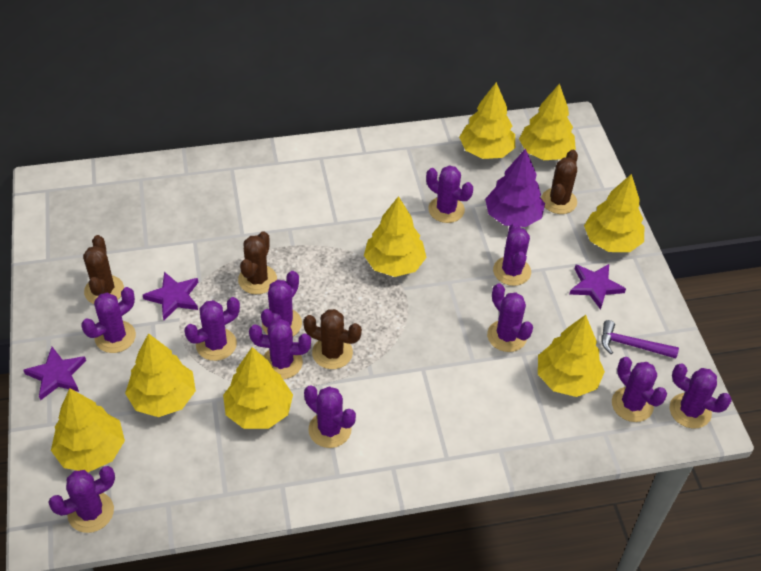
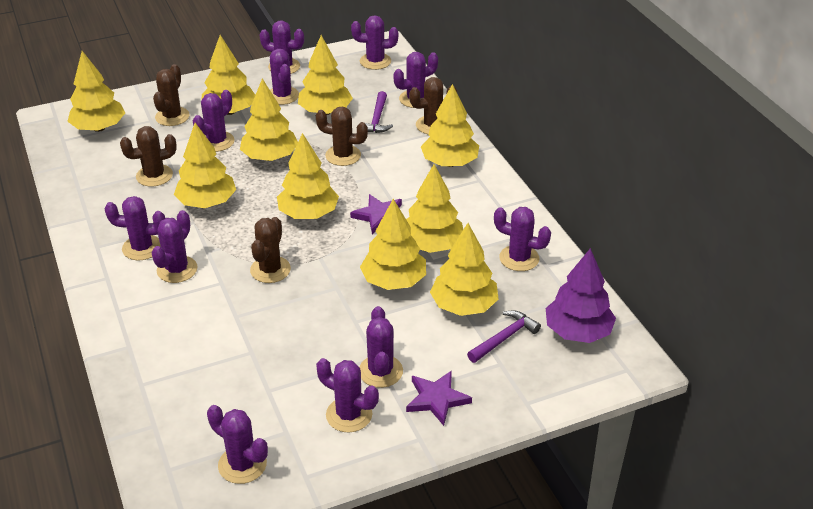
brown cactus: [83,235,124,304] [238,231,277,294] [303,309,362,369] [541,150,578,214] = 4 -> [120,126,177,187] [153,64,190,126] [250,217,291,283] [316,107,368,166] [409,77,457,134] = 5
purple hammer: [601,320,679,359] = 1 -> [365,91,393,133] [467,310,541,363] = 2
purple star: [24,347,86,401] [143,272,198,320] [570,264,626,310] = 3 -> [350,194,402,234] [406,371,472,426] = 2
yellow tree: [51,388,125,472] [125,333,196,417] [223,347,293,429] [364,196,427,277] [459,82,515,159] [519,83,576,160] [538,315,605,397] [584,174,644,252] = 8 -> [67,51,125,132] [174,123,236,208] [201,35,255,115] [240,79,298,161] [277,133,339,219] [298,35,353,115] [360,199,426,290] [406,164,463,253] [421,84,479,167] [430,223,499,316] = 10

